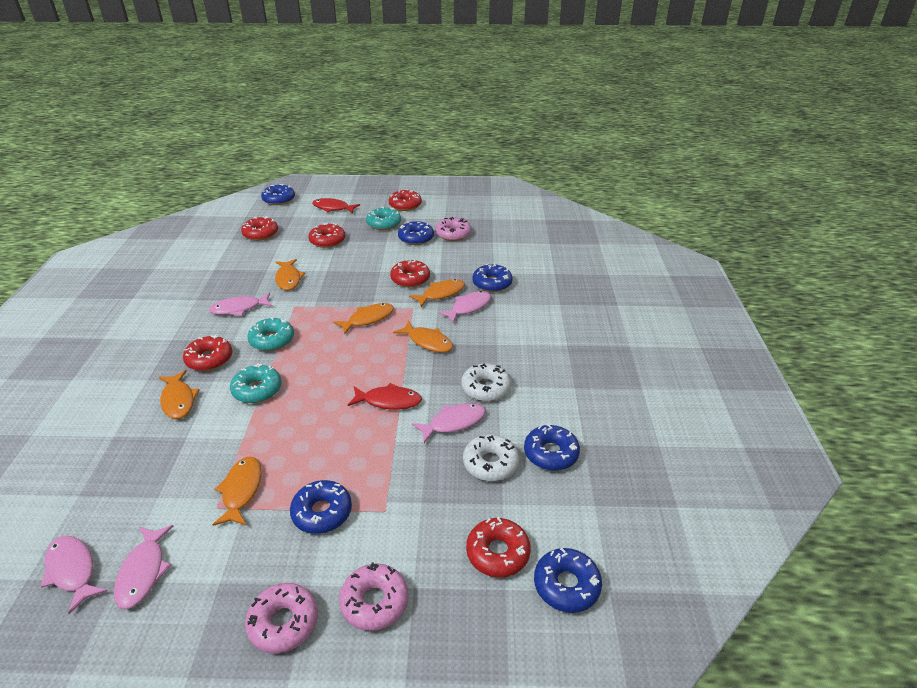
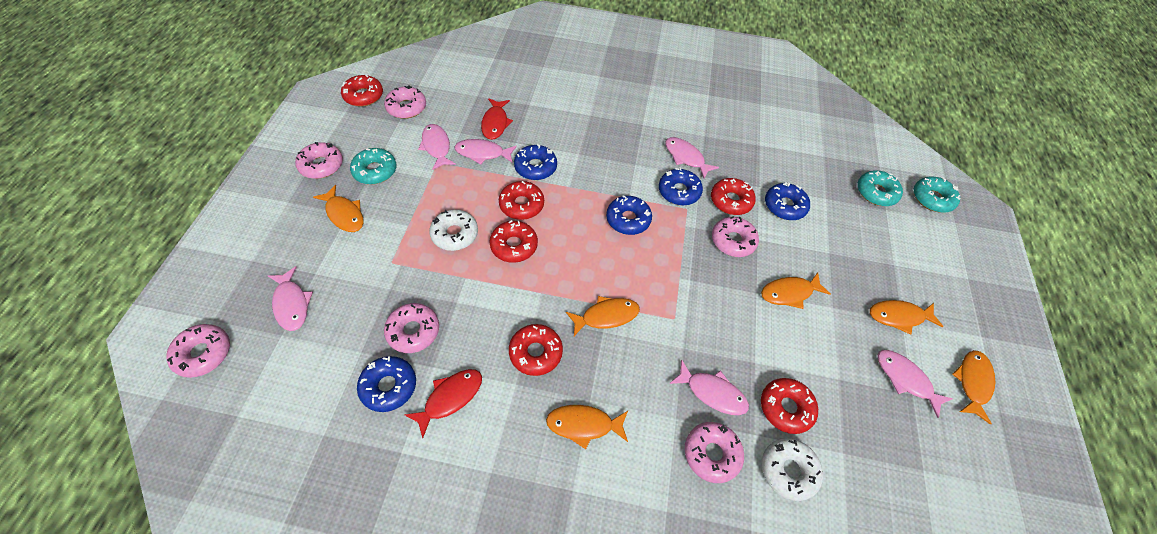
blue donut: [261,184,295,205] [290,480,352,534] [398,221,434,245] [472,263,513,292] [524,424,580,471] [534,548,602,613] = 6 -> [357,356,416,412] [514,144,557,180] [606,195,652,235] [659,167,703,205] [765,182,810,220] = 5
pink donut: [245,583,318,654] [339,562,408,631] [435,217,471,241] = 3 -> [166,324,230,378] [295,142,343,179] [384,85,426,119] [384,303,439,353] [685,422,744,483] [712,216,759,257] = 6
pink fish: [40,536,107,614] [114,525,174,610] [209,293,273,316] [412,403,486,443] [438,291,491,324] = 5 -> [268,266,313,331] [418,124,456,170] [455,139,517,165] [665,137,719,178] [669,359,749,415] [877,350,953,418] = 6

